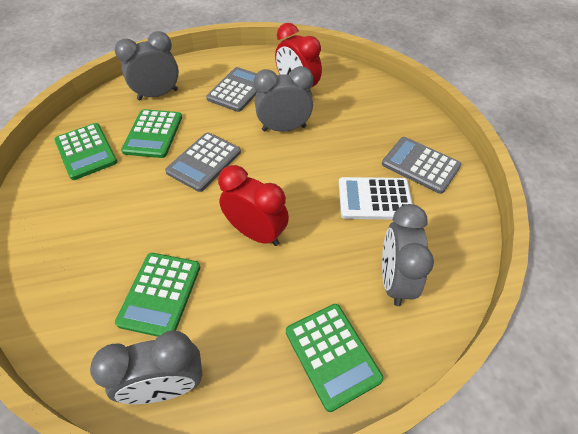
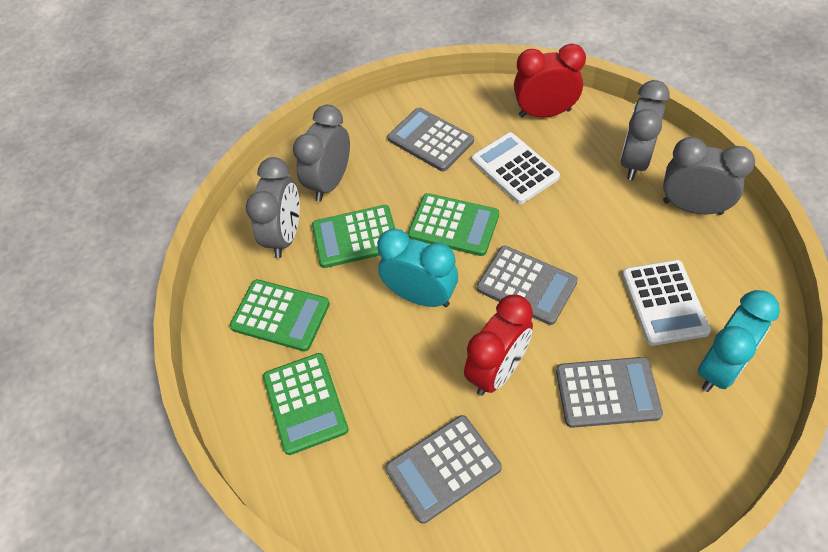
grey calculator: [165,132,241,192] [206,67,257,112] [382,137,461,194] = 3 -> [386,415,502,524] [388,108,474,171] [477,246,578,325] [556,357,663,428] = 4
turquoise clock: none = 0 -> [377,228,458,307] [698,290,780,392] = 2
white calculator: [338,177,413,219] = 1 -> [472,132,560,204] [622,260,711,346] = 2

